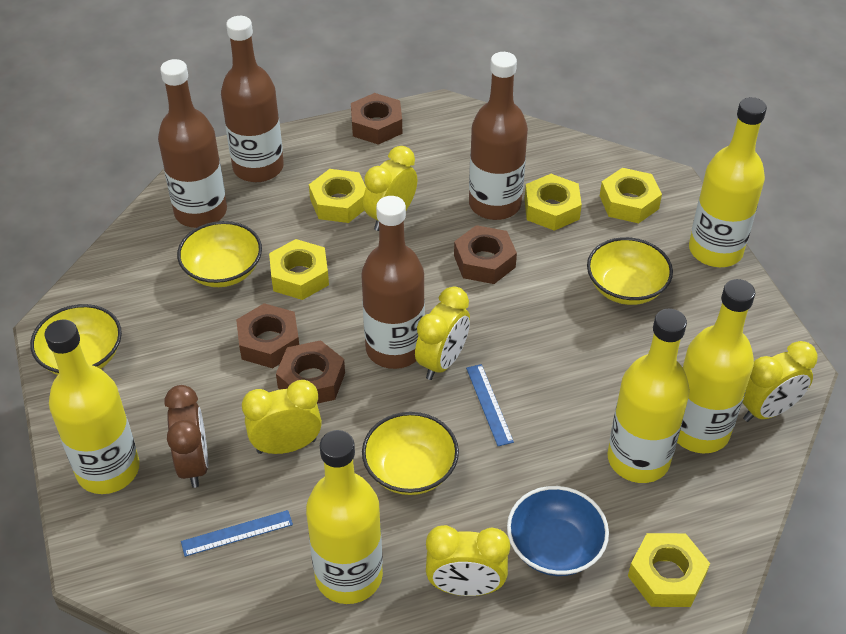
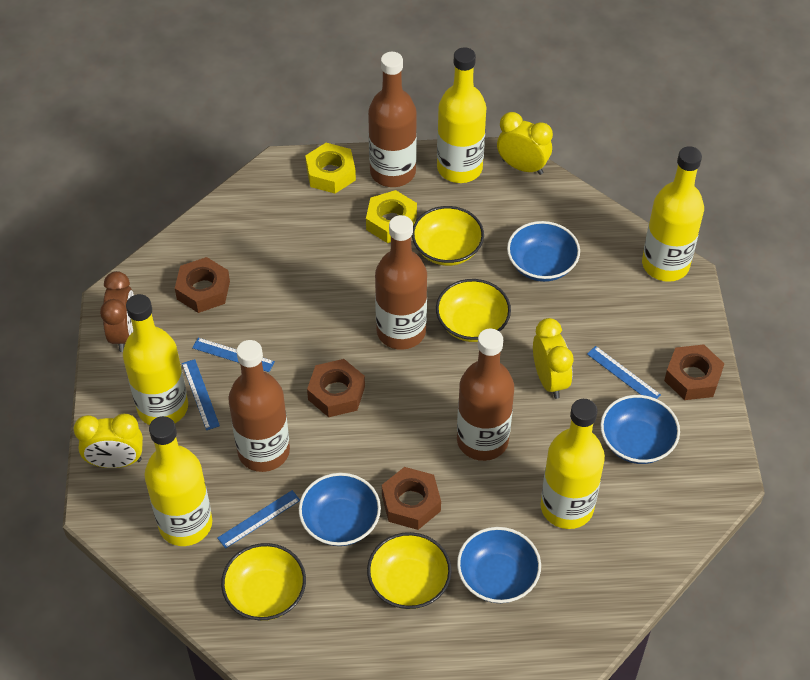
blue bowl: [507,486,609,576] = 1 -> [299,473,381,546] [457,527,541,603] [507,221,580,282] [600,395,680,464] = 4
blue ruler: [181,510,293,557] [466,364,514,446] = 2 -> [182,359,220,430] [192,338,275,372] [218,490,300,549] [587,346,661,399] = 4
yellow clock: [242,380,322,454] [363,146,417,231] [415,287,470,380] [426,525,510,596] [742,341,818,422] = 5 -> [74,414,143,468] [497,112,553,175] [533,318,573,399] = 3
yellow nut: [269,239,329,300] [309,169,366,223] [525,174,582,231] [600,168,662,223] [628,533,710,607] = 5 -> [305,143,356,193] [366,190,417,243] = 2

